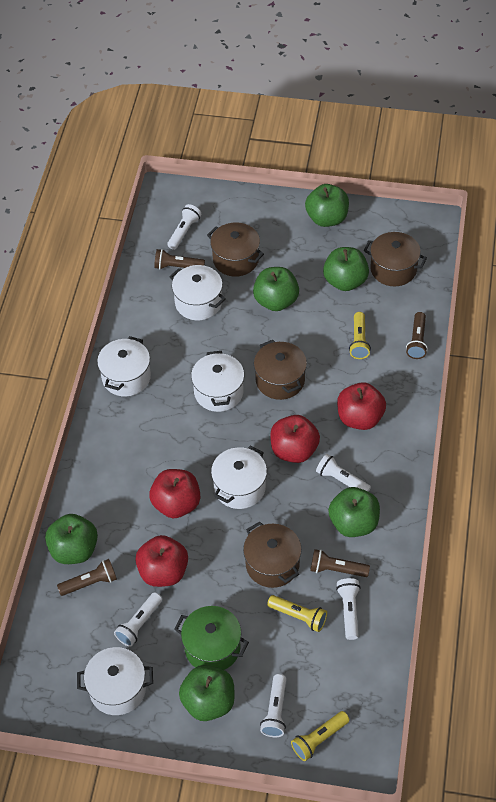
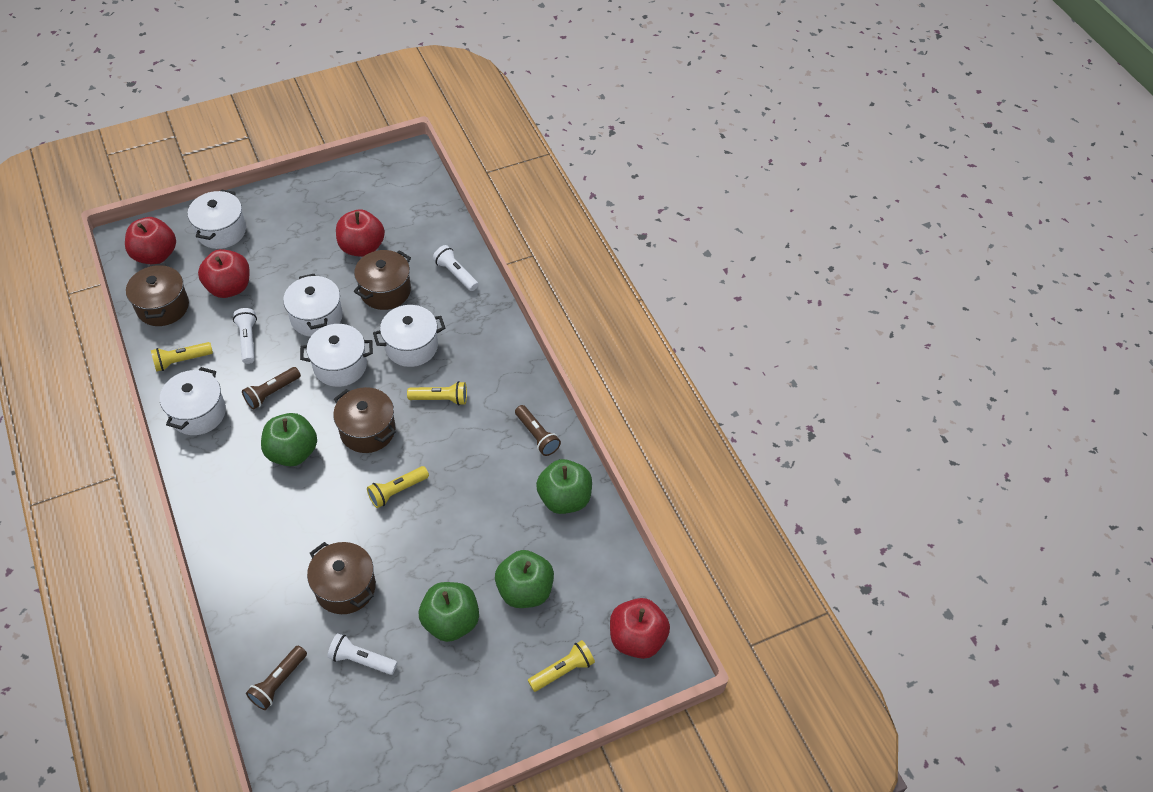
brown flashlight: [57,559,117,596] [154,249,205,269] [310,549,370,577] [406,312,428,359] = 4 -> [242,367,301,409] [246,646,307,710] [515,405,561,456] = 3
green apple: [45,514,98,564] [179,665,235,721] [253,267,299,311] [305,184,349,227] [323,247,369,291] [328,487,380,537] = 6 -> [261,413,317,466] [419,582,479,642] [495,550,554,608] [536,459,592,514] = 4
green pot: [174,606,249,670] = 1 -> none = 0
white flashlight: [114,592,162,647] [167,204,201,250] [260,674,286,737] [316,454,371,492] [336,578,360,640] = 5 -> [233,308,257,364] [328,633,397,675] [433,245,478,291] = 3
yellow flashlight: [267,595,327,632] [291,711,350,761] [349,312,371,359] = 3 -> [151,342,213,372] [367,466,429,508] [407,381,467,405] [528,640,595,692] = 4

